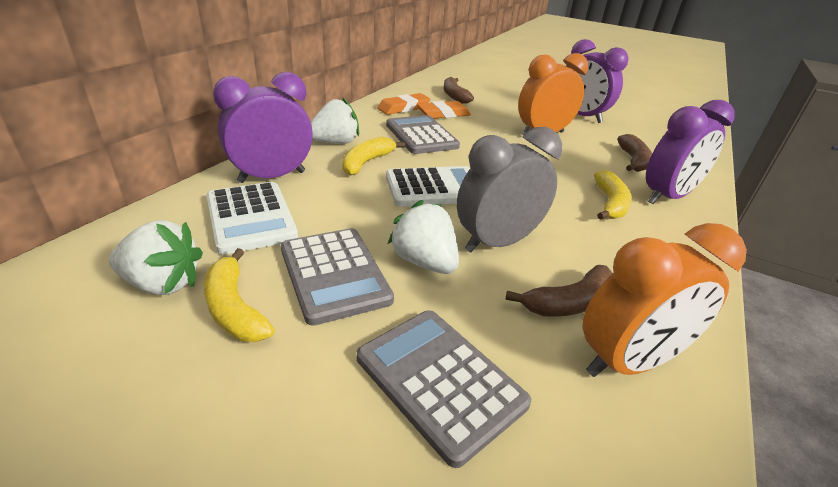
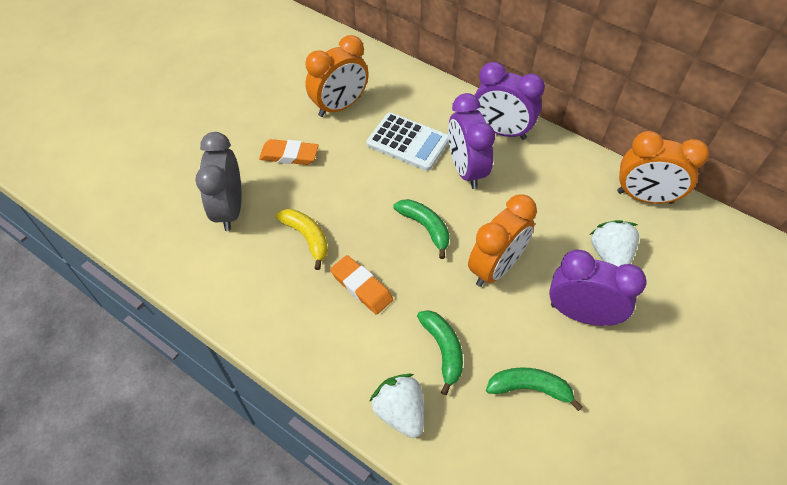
brown banana: [444,77,474,104] [505,265,612,317] [617,134,652,172] = 3 -> none = 0
green banana: none = 0 -> [393,199,450,259] [417,310,463,395] [486,367,583,411] = 3
grey calculator: [281,228,394,326] [357,310,531,468] [386,115,460,154] = 3 -> none = 0
orange clock: [518,53,588,136] [582,223,747,377] = 2 -> [305,35,369,117] [468,195,537,287] [617,131,709,204] = 3
white calculator: [207,182,298,254] [386,166,470,207] = 2 -> [367,113,449,171] = 1
white strawberry: [109,220,203,295] [311,97,359,144] [388,200,459,274] = 3 -> [369,374,424,438] [590,220,639,267] = 2
yellow banana: [204,248,275,342] [342,137,405,176] [594,170,632,220] = 3 -> [276,209,328,270] = 1

